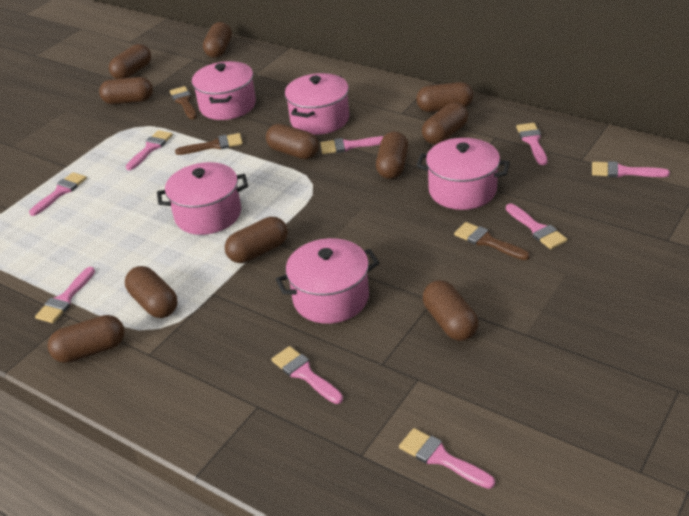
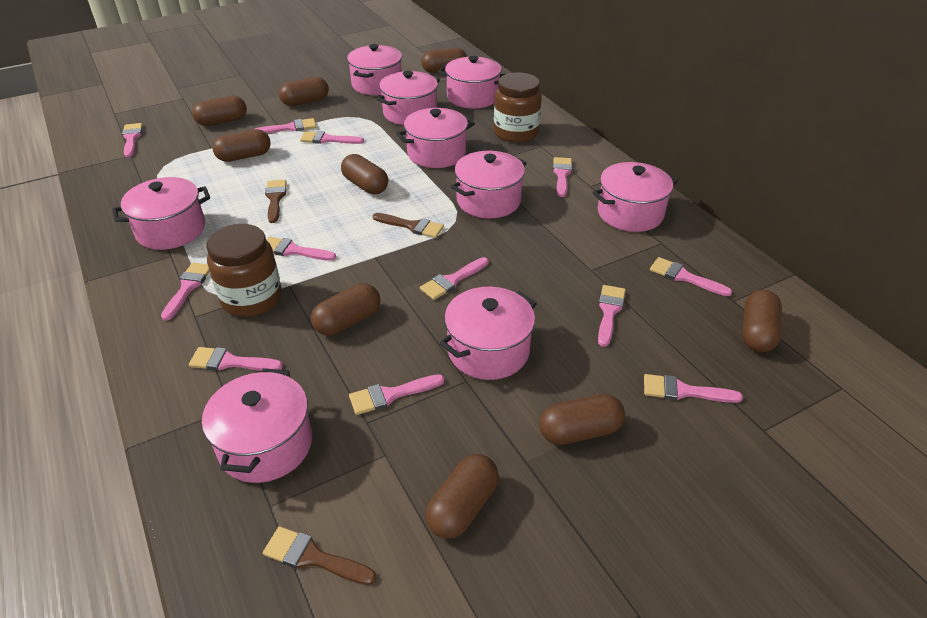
brown capsule: [48,315,125,363] [99,77,153,104] [109,44,151,79] [125,266,178,318] [203,22,232,58] [225,217,288,263] [266,124,319,159] [376,131,408,179] [416,82,473,112] [422,102,468,144] [423,280,478,341] = 11 -> [192,96,247,126] [212,129,271,162] [279,77,329,106] [311,283,380,336] [341,154,388,194] [421,48,467,73] [425,454,499,539] [539,394,625,445] [742,290,782,352] = 9
brown jar: none = 0 -> [206,224,282,317] [494,72,542,143] = 2
pink brush: [29,172,87,216] [35,267,95,323] [126,130,173,170] [271,346,343,404] [320,136,384,154] [399,428,495,489] [506,204,568,249] [516,123,547,165] [592,161,670,178] = 9 -> [122,123,143,158] [161,263,210,321] [189,347,283,371] [255,118,316,133] [267,237,336,261] [300,131,364,144] [349,374,444,415] [420,257,489,300] [553,157,572,197] [598,285,626,347] [644,374,743,403] [650,257,732,296] = 12
pink pot: [157,162,248,235] [192,61,256,120] [276,238,379,324] [285,73,349,135] [416,138,510,210] = 5 -> [112,177,210,250] [202,368,312,483] [347,44,402,95] [377,71,440,125] [396,108,475,168] [438,56,505,109] [440,287,537,380] [451,151,526,218] [592,162,678,232] = 9

